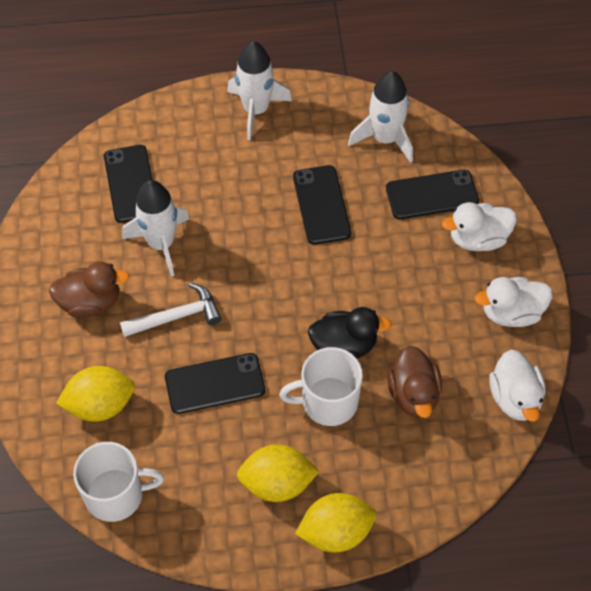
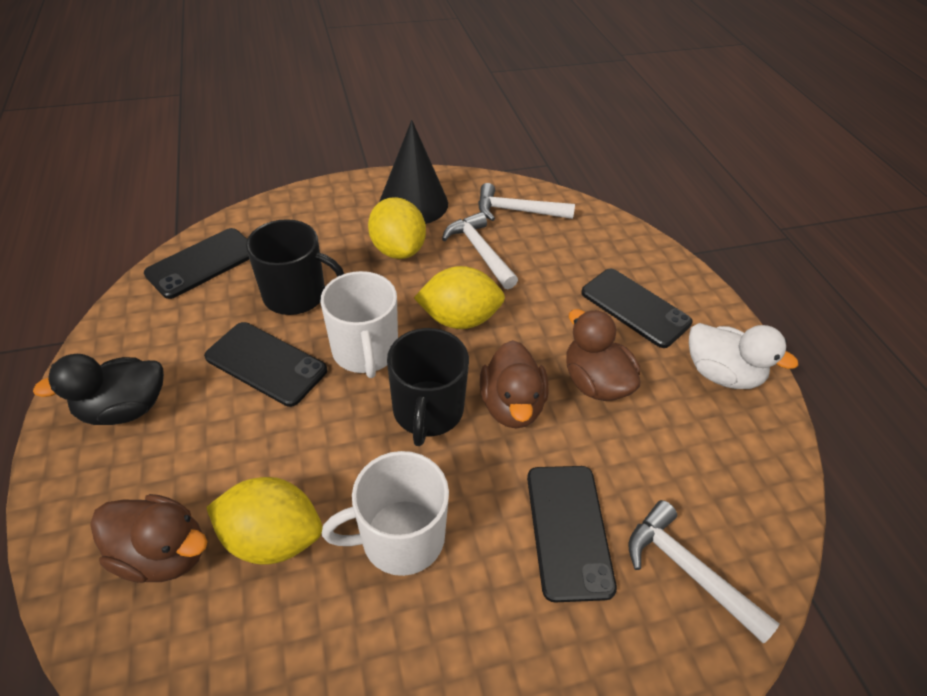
black cone: none = 0 -> [380,120,448,224] = 1
black mug: none = 0 -> [246,219,344,315] [387,328,469,446] = 2
brown duck: [49,262,129,318] [387,346,442,418] = 2 -> [90,494,208,583] [480,340,549,429] [566,309,640,401] = 3
white duck: [442,202,517,251] [475,277,552,327] [489,349,545,422] = 3 -> [689,323,798,389] = 1
white hammer: [120,283,222,337] = 1 -> [442,212,518,289] [478,183,575,221] [628,500,780,643] = 3
white rocket: [122,180,189,277] [227,41,292,140] [348,71,413,163] = 3 -> none = 0

